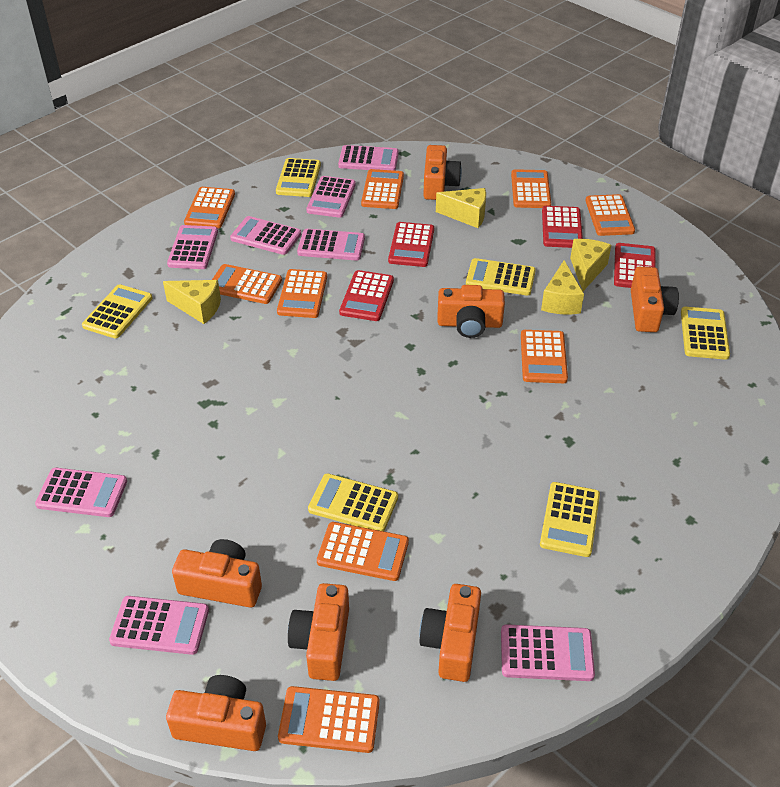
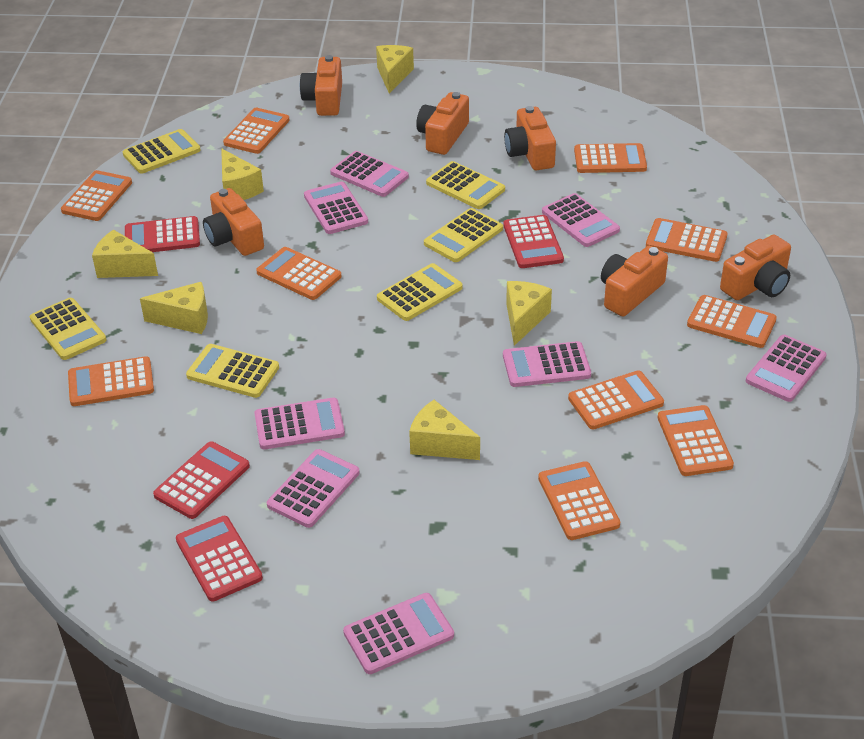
orange calculator: [184,187,235,228] [212,264,282,304] [277,269,327,318] [278,686,380,753] [317,522,409,581] [361,169,404,209] [511,169,551,208] [521,330,568,383] [585,194,635,236] = 9 -> [61,170,132,221] [68,356,154,406] [223,108,290,154] [256,247,341,300] [538,461,620,540] [568,371,664,430] [574,143,647,173] [646,218,727,262] [658,405,734,476] [687,295,777,348] = 10
orange camera: [166,675,266,751] [172,539,262,608] [288,583,349,681] [419,584,481,682] [423,145,462,200] [437,285,505,338] [631,267,679,332] = 7 -> [203,188,264,256] [300,55,342,116] [416,92,469,155] [504,106,556,170] [601,246,668,316] [720,235,791,300] = 6
yellow cheese: [163,280,221,324] [436,188,486,228] [541,260,584,315] [570,239,611,291] = 4 -> [92,230,158,278] [140,282,208,334] [221,149,264,200] [376,45,414,94] [409,400,480,460] [506,281,552,346] = 6

